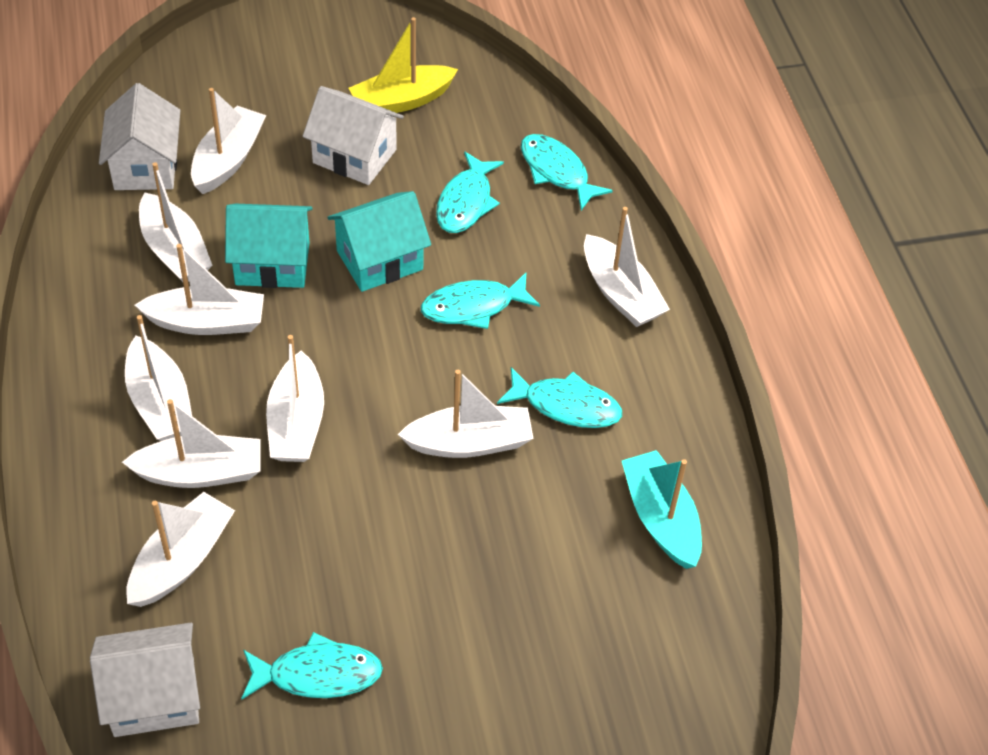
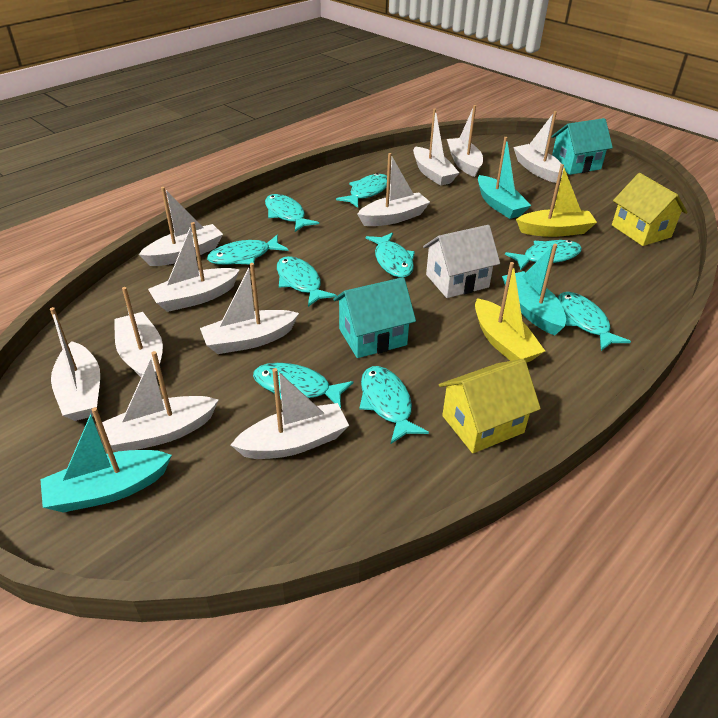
turquoise boat: [622,450,702,569] = 1 -> [40,407,172,513] [478,137,531,219] [502,244,566,335] = 3
turquoise fish: [241,632,383,699] [421,273,540,329] [436,151,504,233] [497,367,622,428] [521,134,613,210] = 5 -> [207,235,288,265] [253,363,354,408] [265,194,319,232] [277,256,337,307] [336,173,387,208] [360,366,429,444] [366,232,415,278] [505,240,582,270] [558,292,631,351] = 9
white boat: [122,399,260,488] [125,315,192,441] [126,492,235,607] [135,244,264,335] [139,162,213,282] [191,88,266,194] [266,335,324,462] [398,370,533,458] [584,207,670,327] = 9 -> [50,307,100,421] [102,351,219,451] [114,287,163,378] [138,187,223,266] [148,222,240,312] [200,263,299,354] [231,368,349,459] [357,153,430,226] [413,108,459,186] [447,105,483,177] [513,111,564,183] = 11
white house: [90,623,200,737] [99,83,180,190] [303,86,404,185] = 3 -> [423,225,500,298] = 1
yellow boat: [348,17,458,113] = 1 -> [475,262,545,363] [516,164,597,237] = 2
yellow house: none = 0 -> [439,359,541,453] [612,173,688,246] = 2

